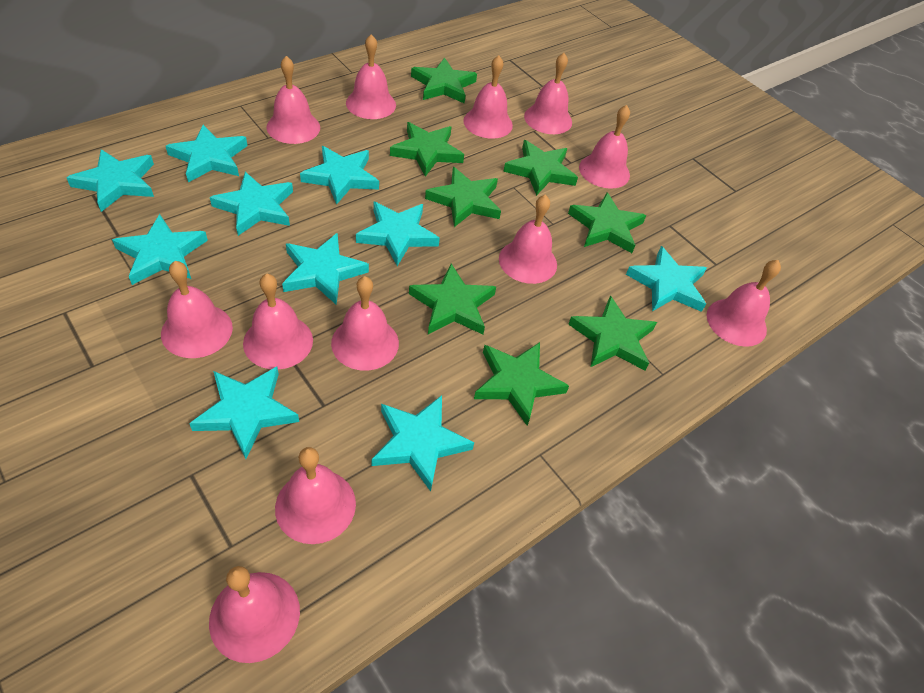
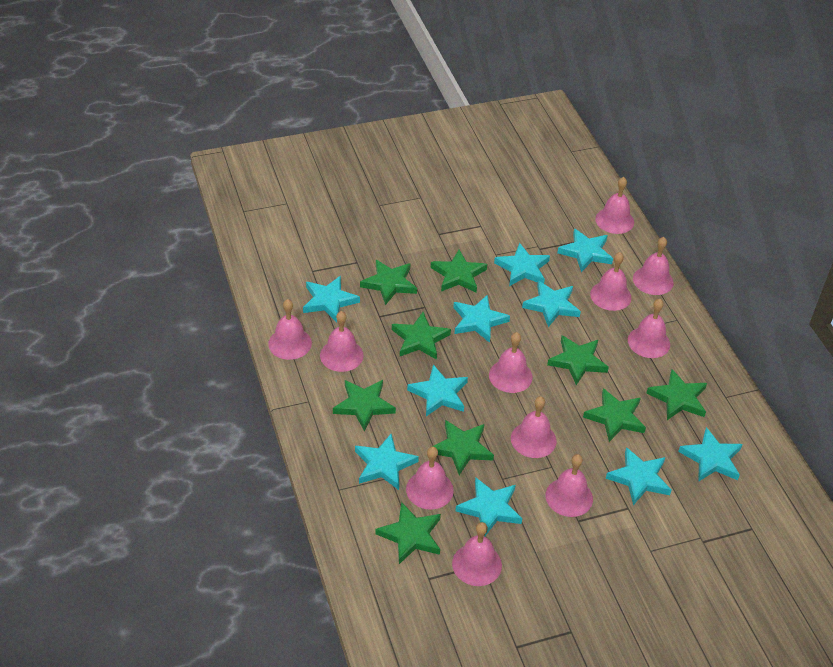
green star: [390,122,464,177] [409,264,496,334] [411,58,477,104] [425,167,501,227] [474,342,569,426] [503,140,578,196] [568,192,646,253] [568,296,657,371] = 8 -> [333,380,396,431] [360,260,417,305] [375,502,441,564] [392,312,451,360] [431,250,487,293] [432,420,494,475] [547,335,609,385] [583,388,646,442] [647,369,707,420] = 9
pink bell: [161,261,233,358] [209,566,300,663] [243,274,313,370] [266,56,320,144] [275,447,356,544] [331,276,399,371] [346,34,396,119] [463,55,513,139] [499,194,557,284] [524,53,572,134] [579,105,630,189] [707,260,781,347] = 12 -> [268,299,312,360] [320,311,364,372] [406,447,454,510] [452,522,502,586] [489,332,533,393] [511,396,557,458] [546,454,593,517] [590,252,632,311] [595,177,634,234] [628,299,670,358] [633,237,674,295] = 11

